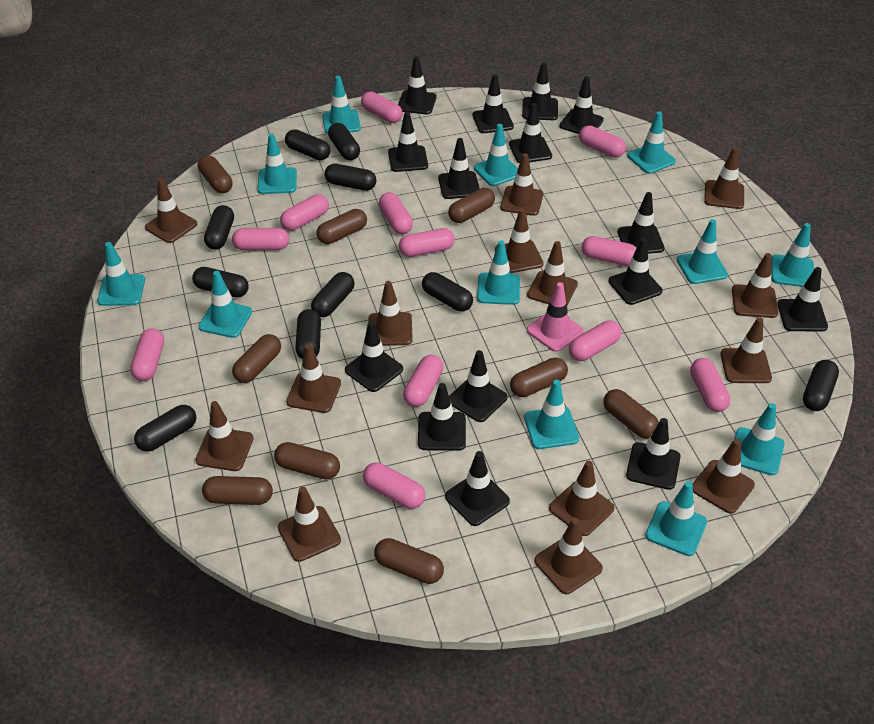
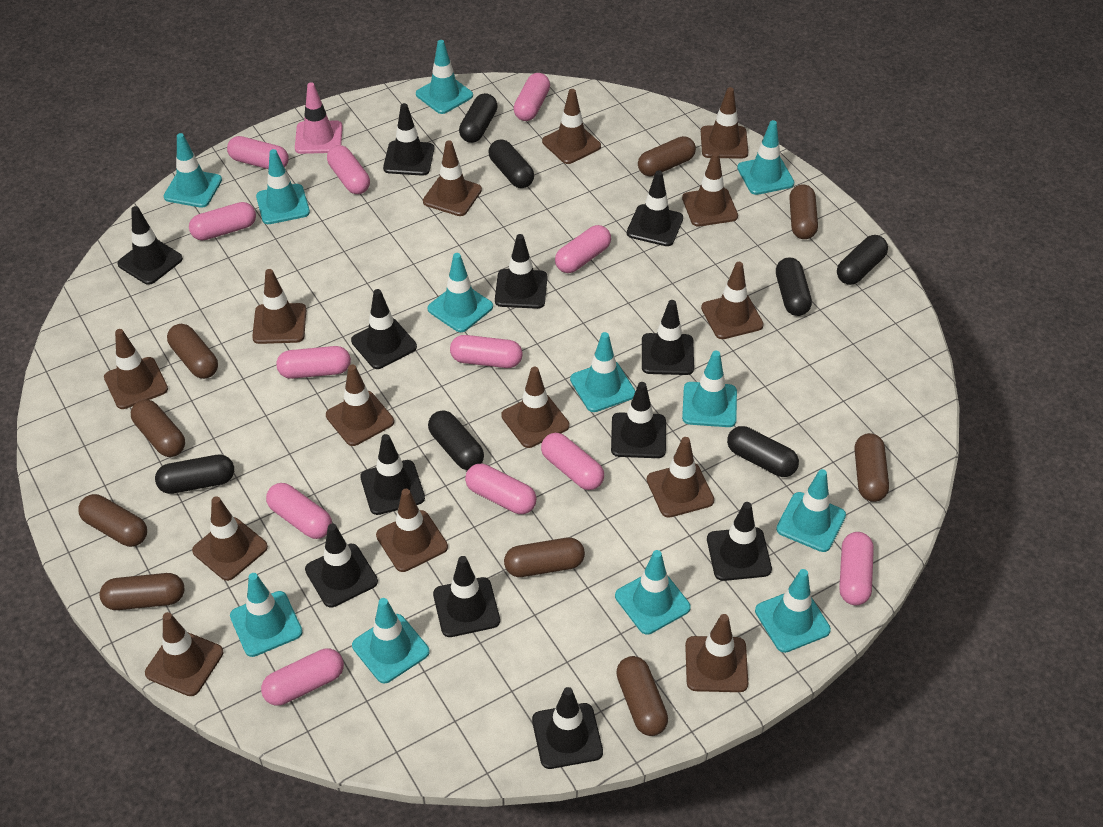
black capsule: [134,405,196,452] [192,267,249,298] [204,205,234,250] [285,129,330,160] [295,309,321,359] [311,272,355,317] [325,164,376,191] [328,123,360,160] [422,272,473,312] [803,360,839,411] = 10 -> [155,455,234,494] [428,410,484,470] [459,93,498,143] [488,139,534,188] [727,426,799,477] [776,258,812,316] [837,235,888,285] = 7
black traffic cone: [345,321,403,392] [388,112,428,172] [398,56,437,114] [418,383,466,451] [438,138,480,199] [445,451,510,526] [449,350,507,422] [472,74,514,133] [509,103,552,163] [522,63,558,120] [559,76,604,134] [609,238,663,305] [617,192,664,254] [626,418,681,490] [777,267,828,332] = 15 -> [117,206,183,285] [305,524,378,608] [351,289,417,369] [360,434,425,515] [383,103,434,176] [433,556,500,637] [495,234,547,309] [532,687,603,769] [611,382,666,458] [627,170,683,246] [642,300,694,375] [707,502,772,581] = 12

